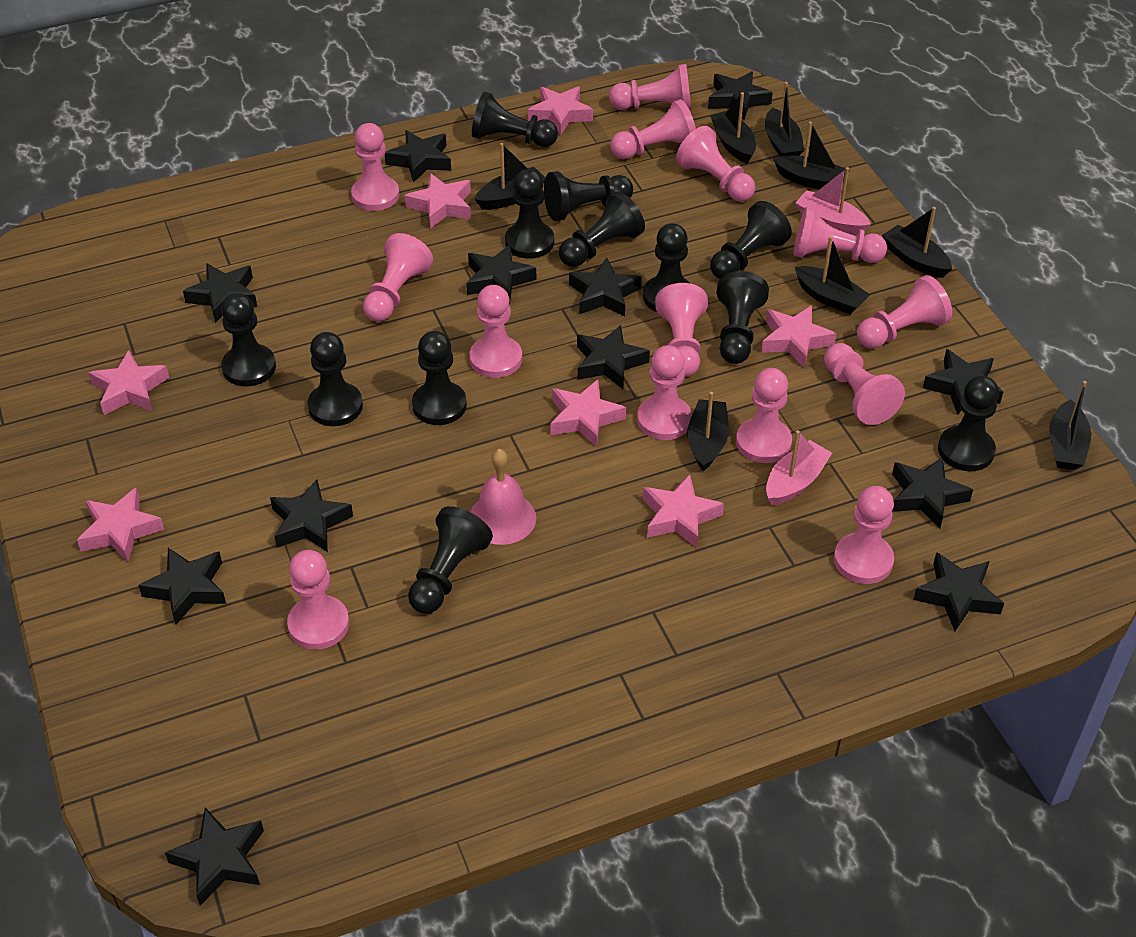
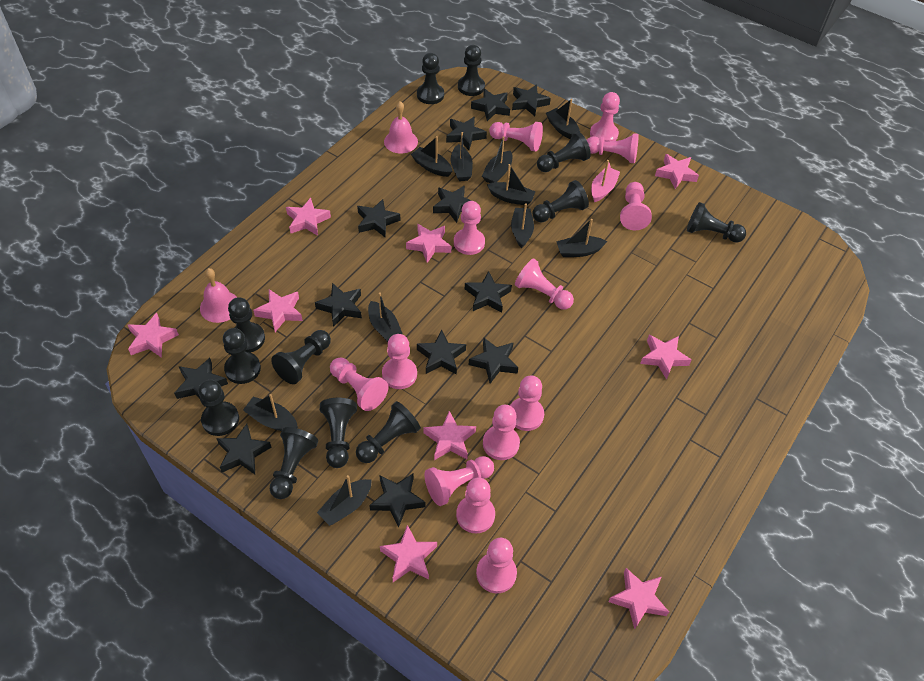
black boat: [475,143,545,210] [687,392,729,471] [710,92,756,164] [765,82,804,156] [773,121,850,189] [795,236,870,315] [882,207,952,278] [1049,381,1091,470] = 8 -> [243,394,298,431] [317,475,372,526] [368,292,403,342] [411,136,453,177] [451,132,473,181] [482,137,513,183] [487,164,535,205] [511,203,534,248] [546,99,580,139] [556,219,607,257] = 10
pink bell: [470,449,536,545] = 1 -> [200,268,237,323] [384,101,418,153] = 2
pink boat: [766,430,832,506] [795,167,871,235] = 2 -> [591,160,620,202] = 1
pink pawn: [287,550,349,650] [351,123,399,211] [363,233,433,322] [469,285,522,378] [609,64,692,110] [610,99,696,159] [637,345,692,440] [655,283,708,377] [676,126,755,201] [736,368,792,463] [793,207,887,263] [824,343,905,425] [834,486,894,584] [857,275,952,349] = 14 -> [330,357,388,411] [382,334,417,389] [425,456,494,506] [454,201,485,255] [456,477,495,533] [476,538,517,593] [483,405,520,460] [489,122,543,152] [510,376,544,431] [515,258,574,310] [587,133,639,163] [590,92,620,141] [620,182,652,230] = 13
pink star: [77,488,164,562] [88,350,169,415] [404,173,471,229] [528,87,593,136] [550,379,626,447] [643,474,724,548] [761,305,836,367] = 7 -> [128,313,179,358] [253,289,303,332] [286,198,331,236] [380,525,437,582] [406,224,451,263] [423,411,476,460] [608,568,669,630] [640,335,691,380] [655,154,699,189] = 9

